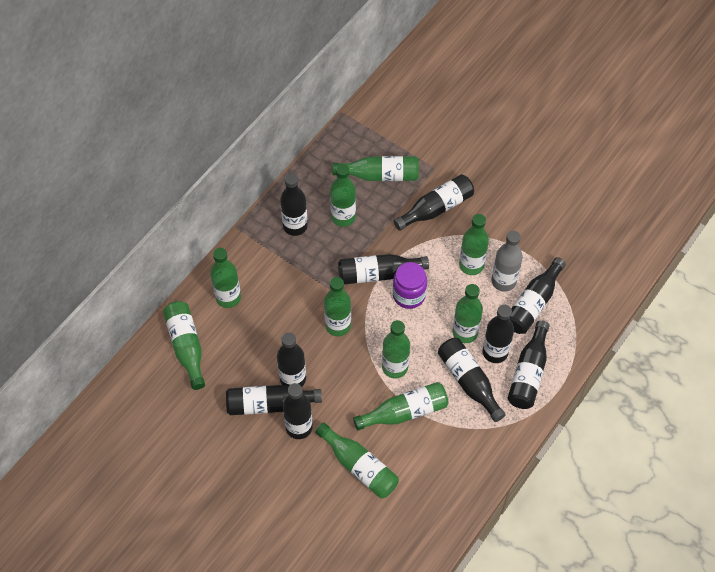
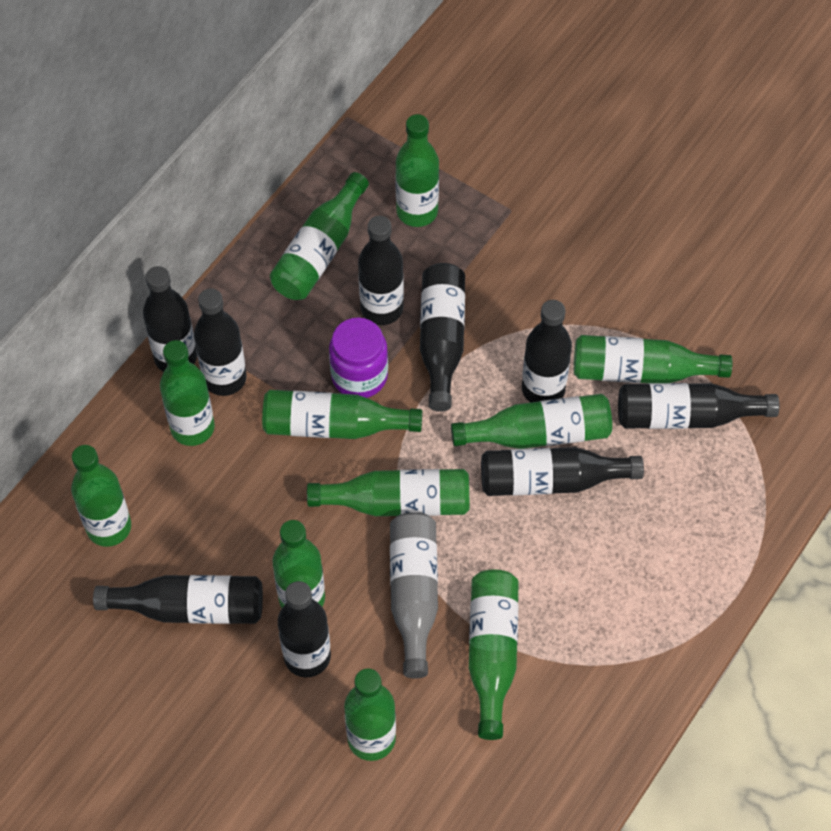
black bottle: [226,385,322,415] [277,332,306,387] [280,173,308,236] [283,383,313,439] [338,254,429,285] [394,174,474,231] [438,338,506,422] [482,305,514,363] [508,320,550,409] [510,257,566,334] = 10 -> [93,575,263,624] [143,266,197,372] [194,288,247,396] [278,581,331,677] [358,216,404,325] [420,263,465,412] [481,447,644,496] [522,300,572,402] [618,383,779,429] = 9
green bottle: [163,301,205,390] [210,248,241,308] [315,423,399,498] [324,277,351,336] [330,164,356,227] [332,156,419,181] [353,382,449,430] [382,320,410,378] [452,284,483,343] [459,214,489,275] = 10 -> [71,445,131,547] [160,340,215,446] [262,390,422,439] [270,172,369,300] [273,520,325,608] [307,469,469,516] [344,669,396,761] [395,114,439,227] [451,394,612,449] [469,570,519,740] [574,335,732,383] = 11

